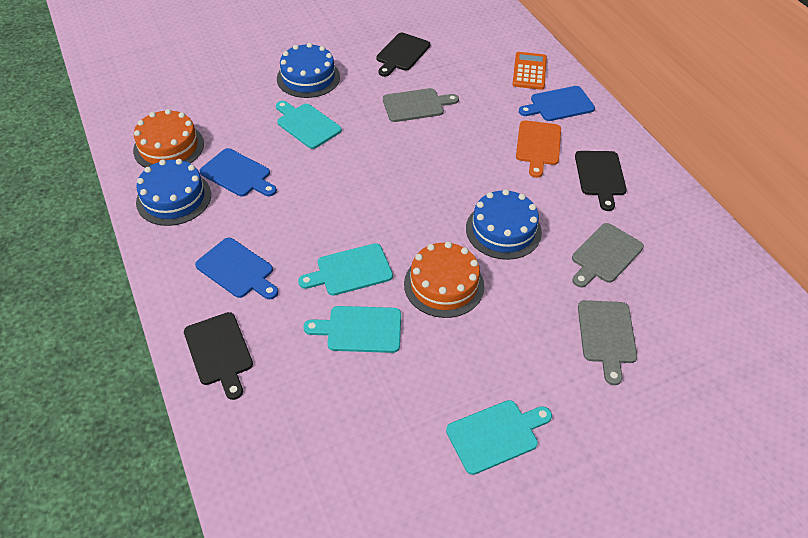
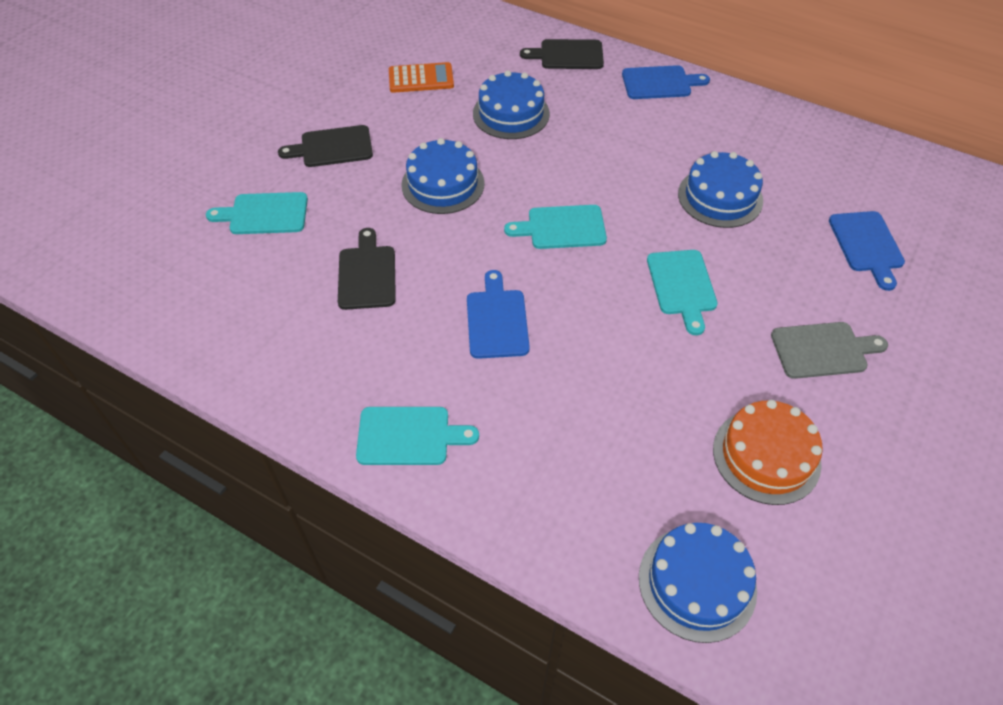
blue cake: [136,159,211,226] [277,43,340,98] [466,189,542,260] = 3 -> [401,138,485,214] [473,70,550,139] [639,523,757,643] [678,151,763,228] = 4
grey cutting board: [383,88,459,122] [572,223,644,288] [578,300,637,385] = 3 -> [771,322,888,379] = 1
orange cake: [133,109,204,168] [404,242,484,318] = 2 -> [713,400,823,505] = 1
orange cutting board: [516,120,561,178] = 1 -> none = 0

